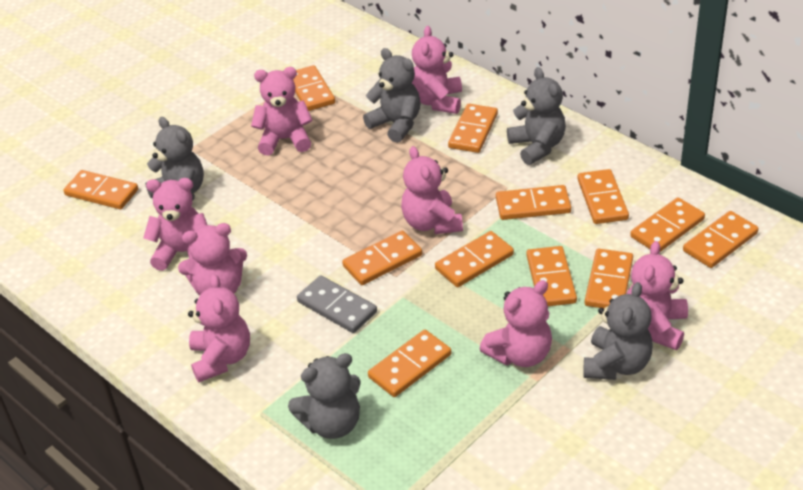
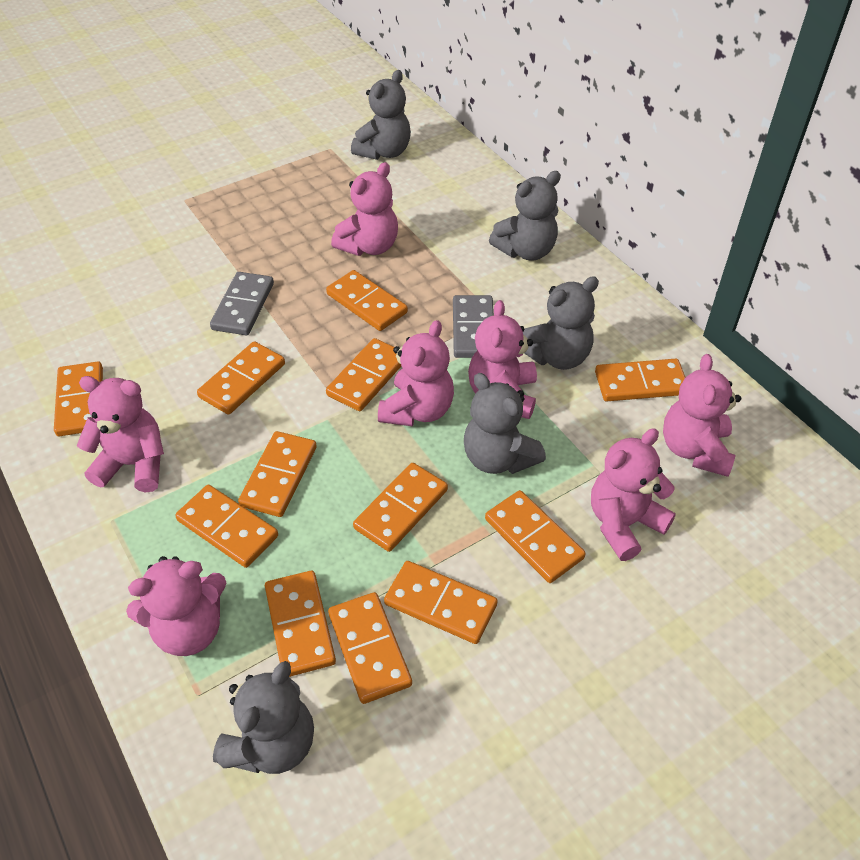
grey domino: [297,275,377,333] = 1 -> [210,272,274,335] [453,295,494,358] = 2
pink teddy bear: [143,178,207,271] [178,223,247,295] [188,274,250,382] [251,67,313,155] [401,146,463,234] [412,26,462,114] [480,280,552,367] [627,241,688,350] = 8 -> [77,376,164,492] [126,556,226,656] [331,162,398,256] [378,320,454,426] [468,300,537,419] [591,428,676,561] [663,354,741,477] = 7

